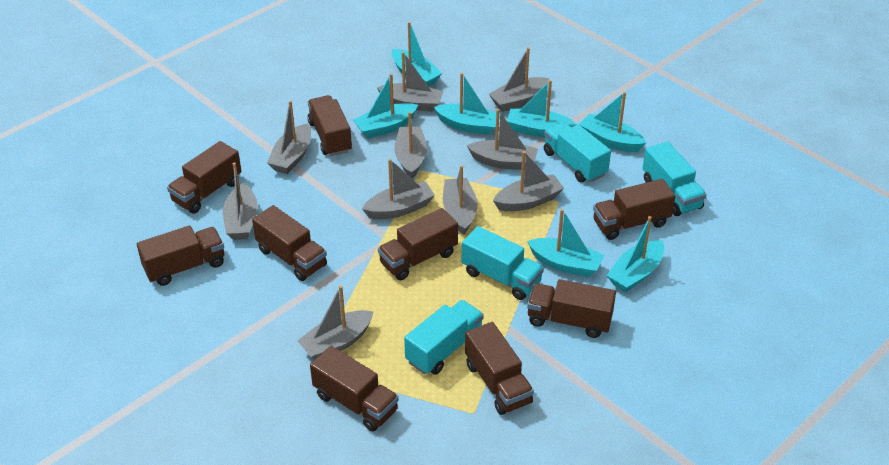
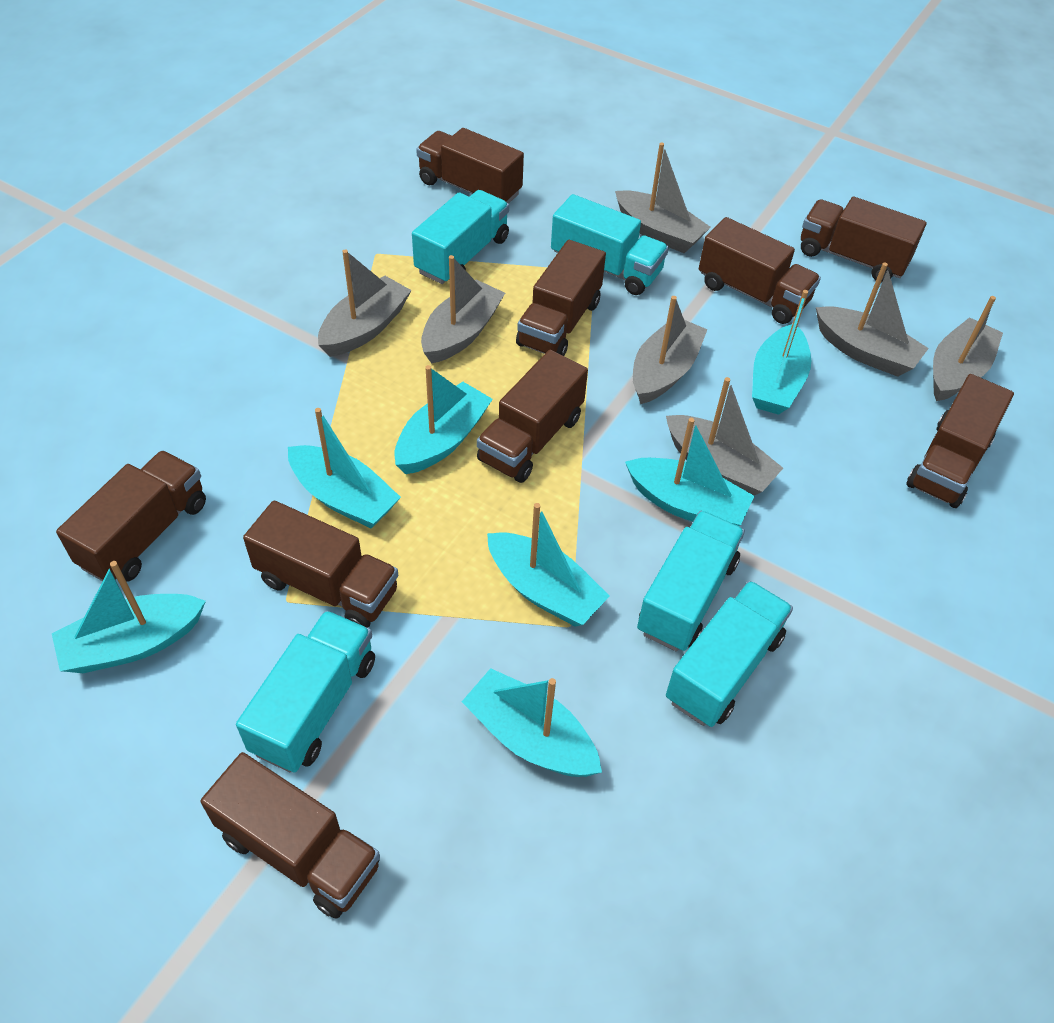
grey boat: [223,162,258,240] [267,100,311,174] [297,285,374,360] [362,159,435,219] [377,52,444,112] [394,111,427,179] [443,165,478,235] [467,109,538,170] [489,47,549,112] [493,151,564,211] = 10 -> [318,249,412,357] [421,255,505,363] [615,142,711,253] [633,296,708,404] [666,377,783,495] [816,262,929,377] [933,296,1003,401] = 7
turquoise truck: [404,300,484,375] [462,226,544,300] [544,122,611,182] [642,141,707,216] = 4 -> [236,610,375,773] [412,190,509,284] [551,194,669,295] [637,511,745,651] [666,581,793,727] = 5

